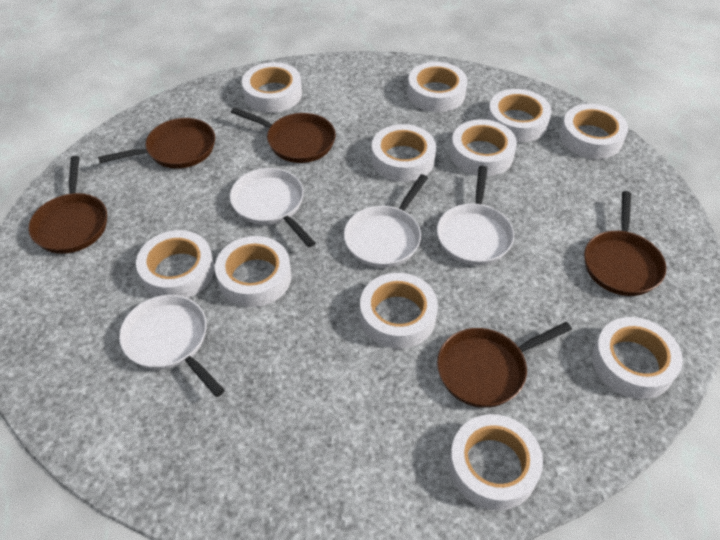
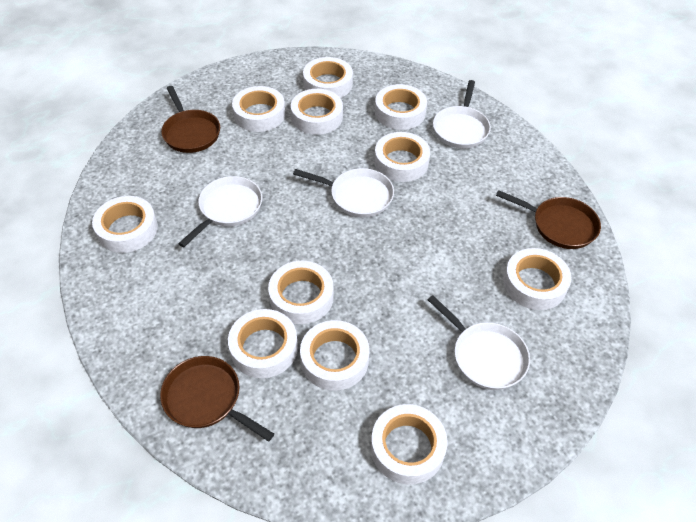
brown pan: [28,156,107,254] [98,118,215,169] [231,107,336,163] [437,322,572,408] [584,191,666,296] = 5 -> [160,356,274,441] [161,86,220,153] [496,190,601,249] = 3

